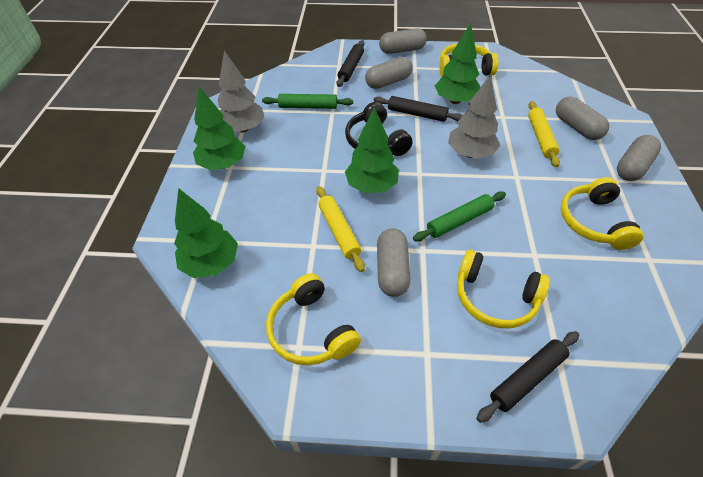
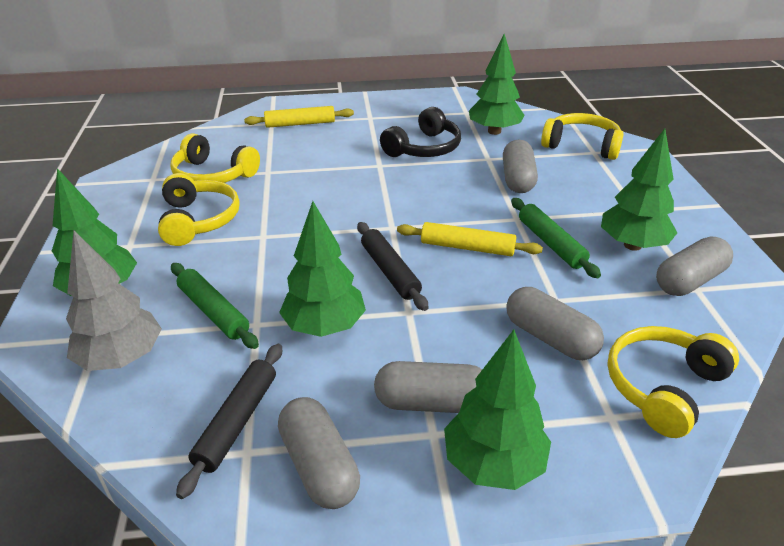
black rolling pin: [336,40,365,87] [373,96,463,122] [476,331,579,423] = 3 -> [176,344,282,499] [357,222,428,311] = 2
green tree: [174,188,238,278] [193,87,245,170] [345,107,399,193] [435,23,480,104] = 4 -> [52,168,137,296] [279,201,366,337] [444,330,551,490] [469,34,525,135] [601,129,677,251] = 5
grey tree: [218,51,264,132] [448,74,500,159] = 2 -> [66,231,162,371] = 1

